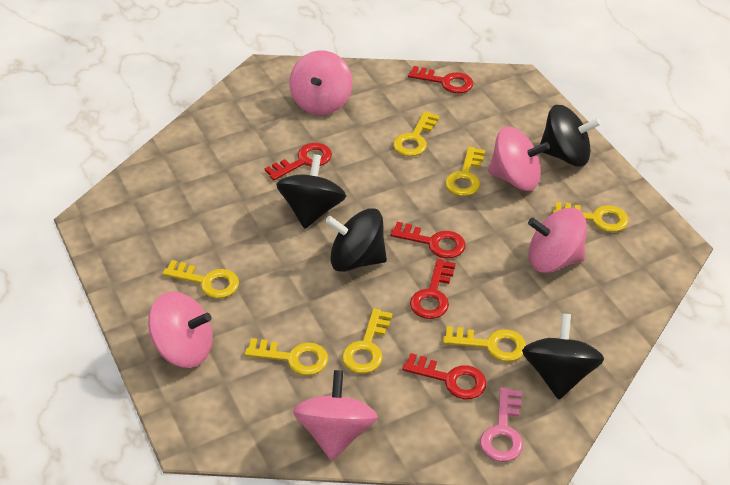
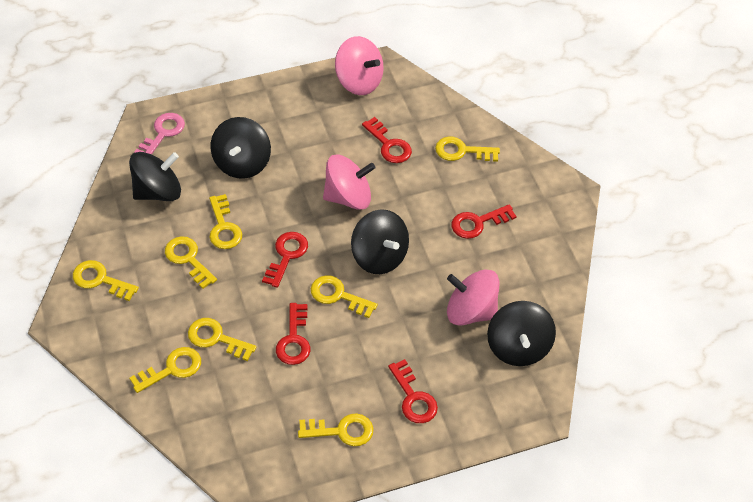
pink spinning top: [148,292,213,368] [290,51,352,115] [293,370,378,461] [488,127,550,191] [528,208,587,273] = 5 -> [323,155,375,210] [335,36,384,95] [447,270,500,326] = 3
yellow key: [163,260,239,299] [245,338,328,376] [342,308,393,374] [393,111,440,157] [443,326,526,362] [445,147,485,196] [553,202,629,232] = 7 -> [73,260,139,301] [129,347,201,393] [165,236,217,289] [188,318,257,361] [209,194,242,249] [298,414,374,446] [311,275,378,318] [435,136,500,162] = 8

